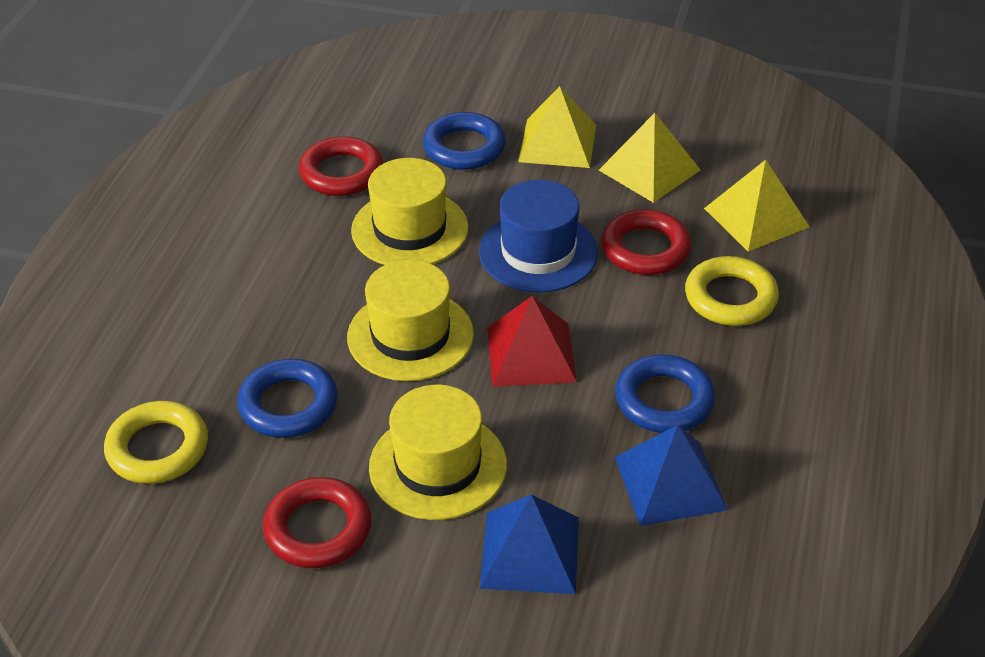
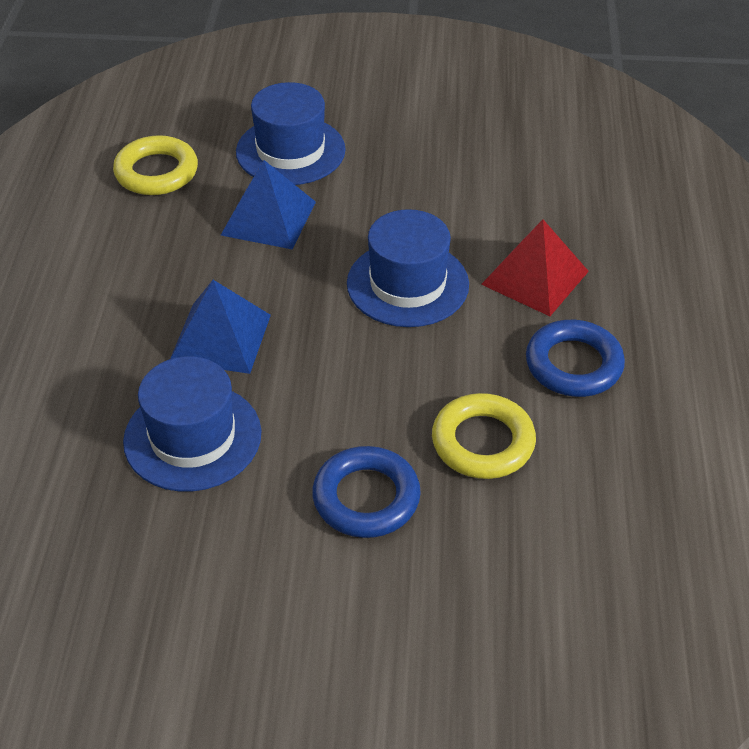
blue hat: [479,180,598,292] = 1 -> [123,356,261,492] [236,82,346,185] [347,209,469,327] = 3
blue ring: [237,359,338,438] [423,112,506,170] [615,354,715,433] = 3 -> [312,446,421,538] [526,320,625,397] = 2
red ring: [263,477,372,568] [299,136,383,196] [602,209,691,275] = 3 -> none = 0
yellow hat: [347,260,474,381] [351,158,468,265] [369,385,507,520] = 3 -> none = 0
yellow pyramid: [518,86,596,168] [599,113,701,203] [704,160,810,252] = 3 -> none = 0

